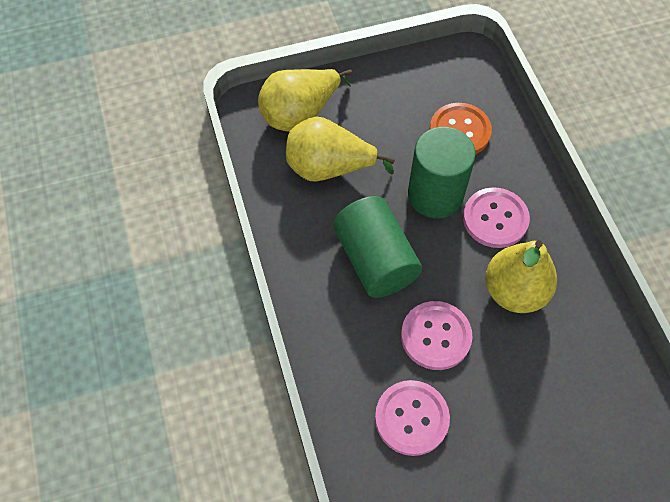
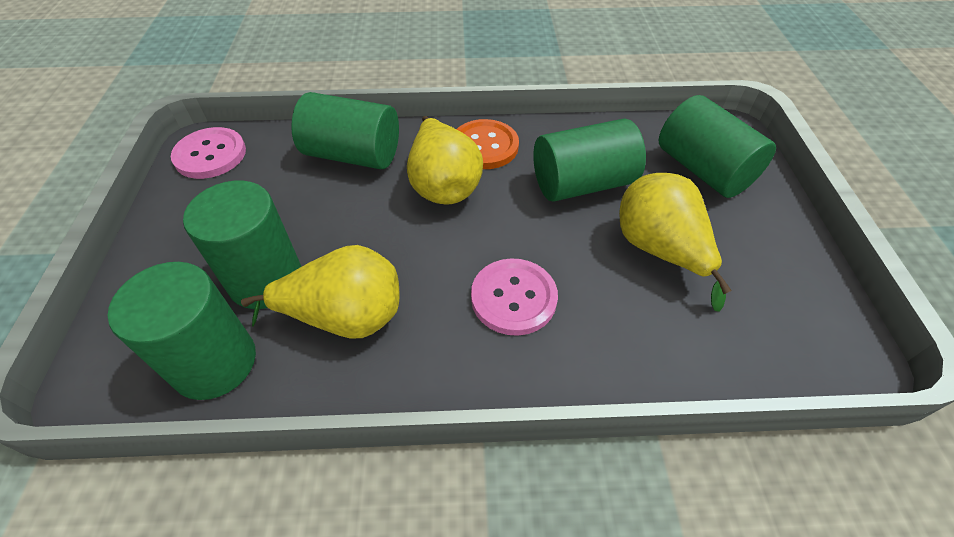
green cylinder: [333,196,422,298] [408,127,476,218] = 2 -> [107,262,256,400] [183,181,301,309] [291,92,399,169] [533,119,646,202] [659,95,776,198] = 5
pink button: [375,380,450,456] [401,301,473,370] [463,187,530,248] = 3 -> [171,127,246,179] [471,258,558,336] = 2

